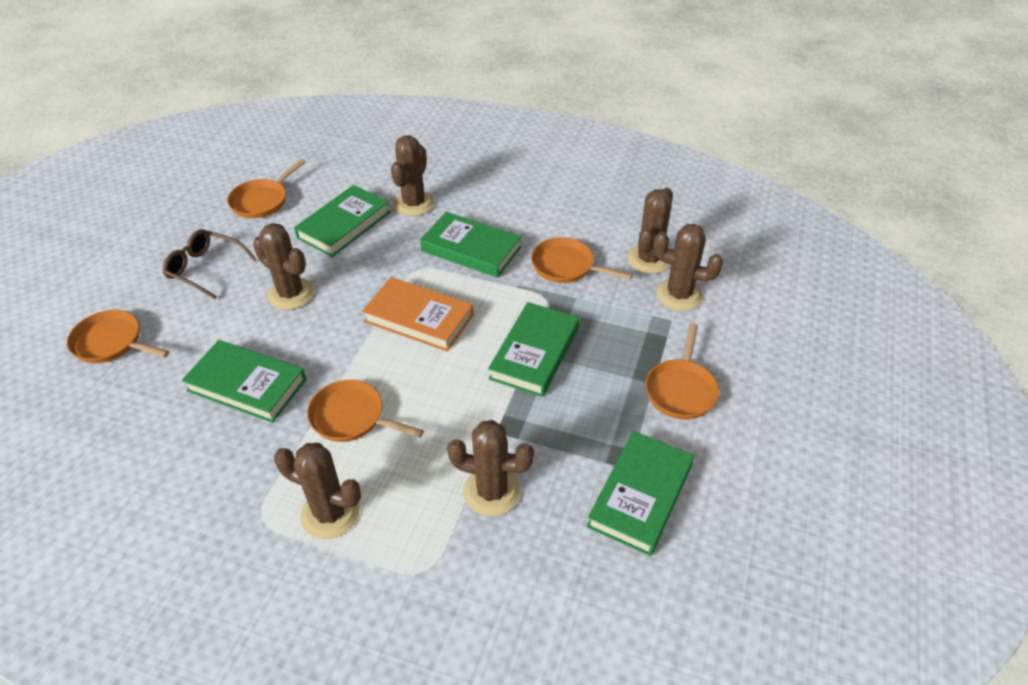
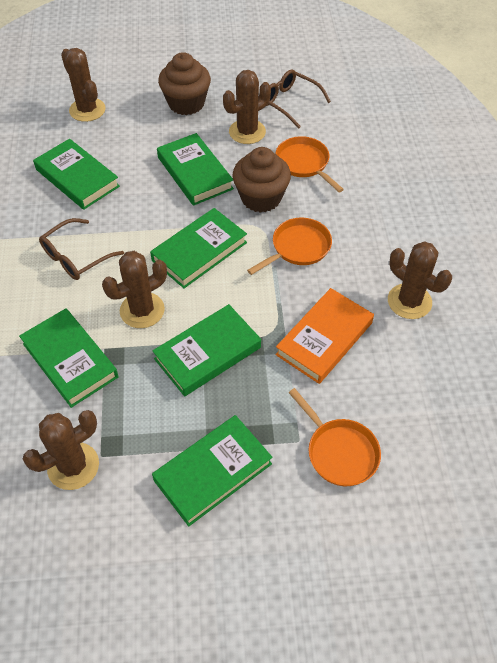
brown cactus: [253,223,314,310] [274,443,361,539] [391,135,434,216] [447,420,534,516] [627,188,673,274] [653,224,723,311] = 6 -> [23,410,99,490] [61,48,106,122] [102,251,167,328] [223,70,271,144] [388,241,452,319] = 5
brown cupcake: none = 0 -> [158,52,211,115] [232,147,291,213] = 2
brown glasses: [162,229,256,299] = 1 -> [39,218,124,280] [267,70,331,129] = 2
green book: [181,340,306,423] [294,185,390,257] [420,212,521,278] [488,302,579,397] [587,431,694,556] = 5 -> [19,308,118,408] [33,139,120,210] [150,208,247,288] [152,415,273,526] [153,304,261,396] [157,133,234,206] = 6
orange pan: [67,310,169,363] [227,159,306,218] [307,380,424,442] [531,237,633,283] [645,323,719,419] = 5 -> [247,218,332,275] [275,136,344,192] [289,388,381,486] = 3

